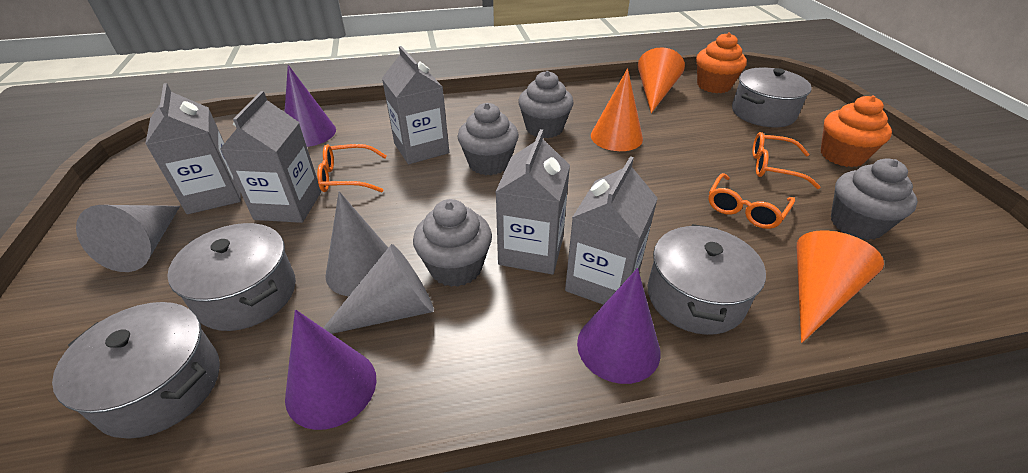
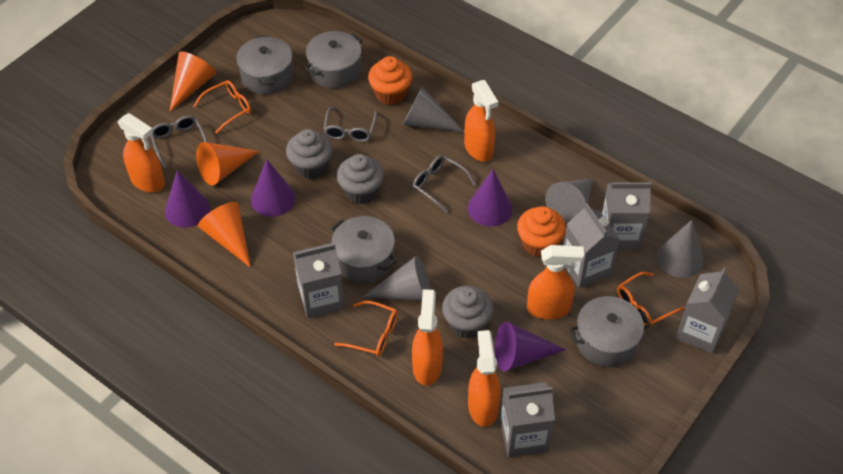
grey cone: [76,205,180,272] [323,244,434,334] [325,191,388,297] = 3 -> [363,256,431,301] [403,87,464,132] [545,179,593,224] [657,220,703,278] = 4
grey cupcake: [413,199,492,287] [457,103,519,175] [518,71,574,138] [831,158,918,240] = 4 -> [286,129,333,179] [337,154,384,204] [442,286,494,338] = 3
grey glasses: none = 0 -> [150,116,207,168] [323,106,377,142] [413,155,476,213] = 3
orange spray bottle: none = 0 -> [118,113,165,192] [412,289,443,386] [464,80,498,162] [468,330,501,427] [527,245,584,319] = 5
purple cone: [284,65,336,147] [285,309,376,430] [577,268,661,384] = 3 -> [165,170,210,228] [251,159,295,217] [468,169,513,227] [495,321,566,372] = 4

